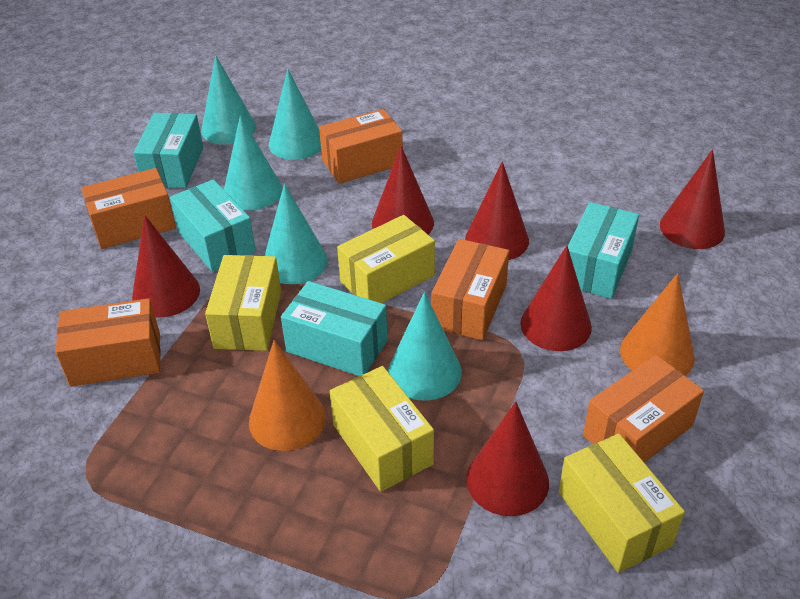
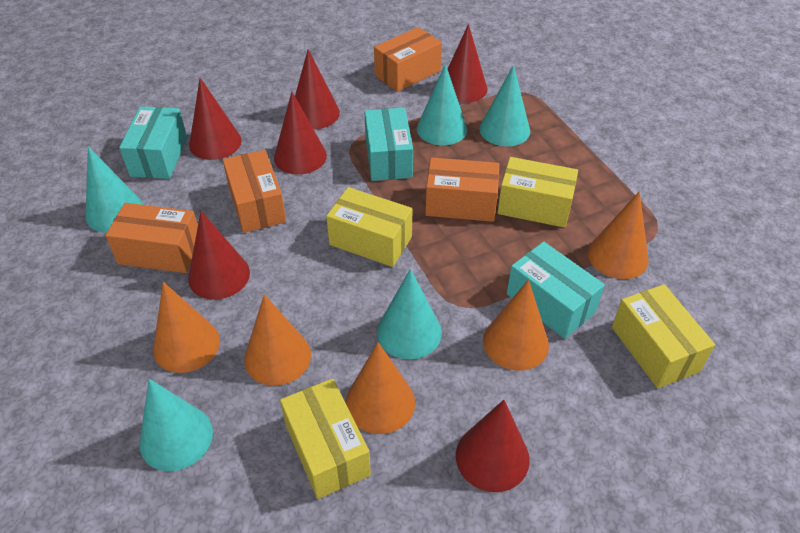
orange box: [55,298,161,387] [81,168,176,249] [319,109,403,184] [431,239,509,340] [583,355,704,463] = 5 -> [106,203,198,273] [223,150,286,233] [374,27,442,92] [425,157,499,222] = 4
orange cone: [249,340,326,451] [620,273,695,376] = 2 -> [153,282,220,373] [244,294,311,386] [345,342,415,434] [483,280,549,371] [588,191,648,279] = 5
turquoise box: [133,113,203,188] [170,179,256,272] [281,281,388,376] [568,202,639,299] = 4 -> [119,106,187,179] [364,108,413,181] [507,242,605,339] = 3

